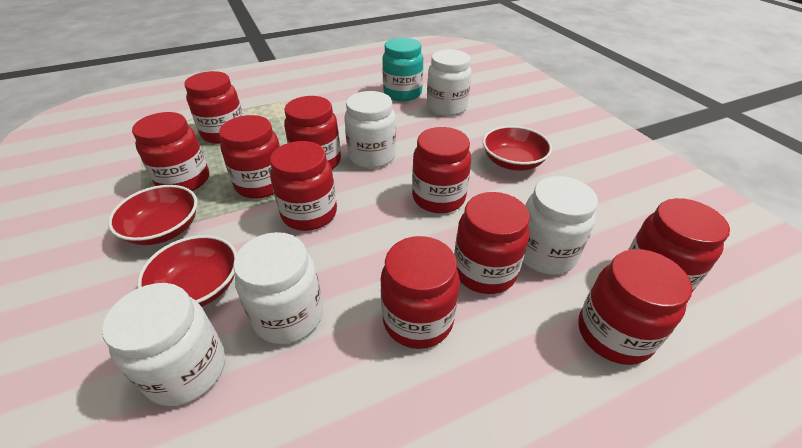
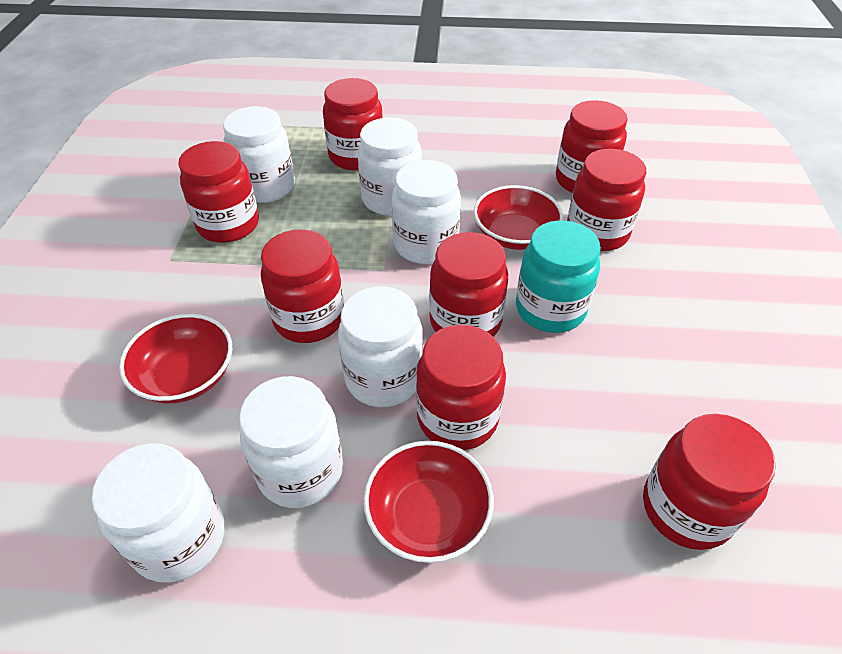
red jar: [132,112,209,191] [184,71,244,144] [219,115,280,199] [270,141,337,231] [284,96,341,169] [381,236,460,349] [412,127,471,213] [454,192,530,294] [578,249,692,365] [628,198,730,292] = 10 -> [178,141,259,243] [261,229,344,343] [323,78,383,171] [416,325,506,450] [429,232,508,337] [556,100,628,193] [567,149,646,251] [643,414,776,550] = 8
white jar: [102,283,225,406] [233,232,323,344] [345,91,396,168] [427,49,472,116] [523,176,598,275] = 5 -> [92,443,225,583] [223,106,295,203] [239,376,343,508] [338,286,423,407] [358,117,422,216] [392,160,461,264] = 6

